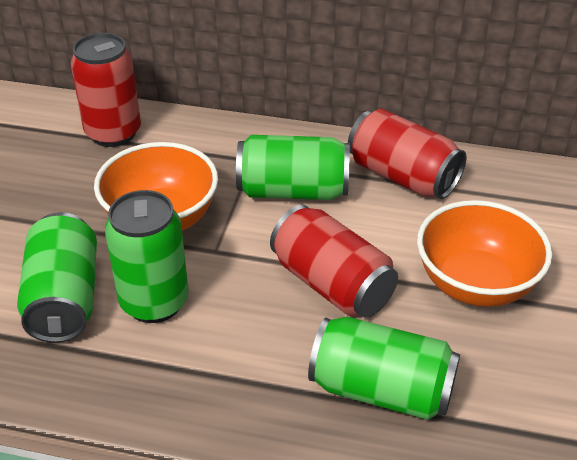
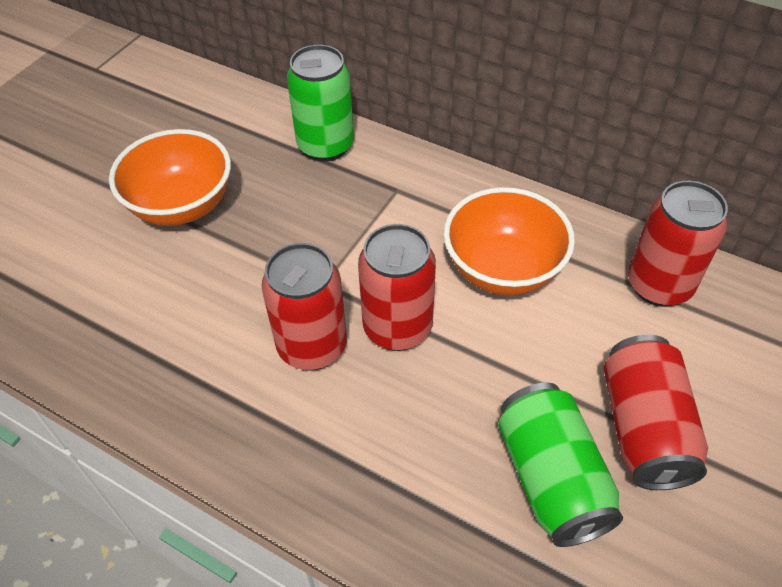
green can: [17,212,97,343] [105,190,189,323] [236,135,350,200] [308,317,460,420] = 4 -> [287,45,354,162] [498,383,623,547] = 2
red can: [71,33,141,147] [270,205,398,317] [348,109,466,199] = 3 -> [261,243,347,370] [358,224,436,351] [604,335,708,490] [628,181,728,307] = 4

